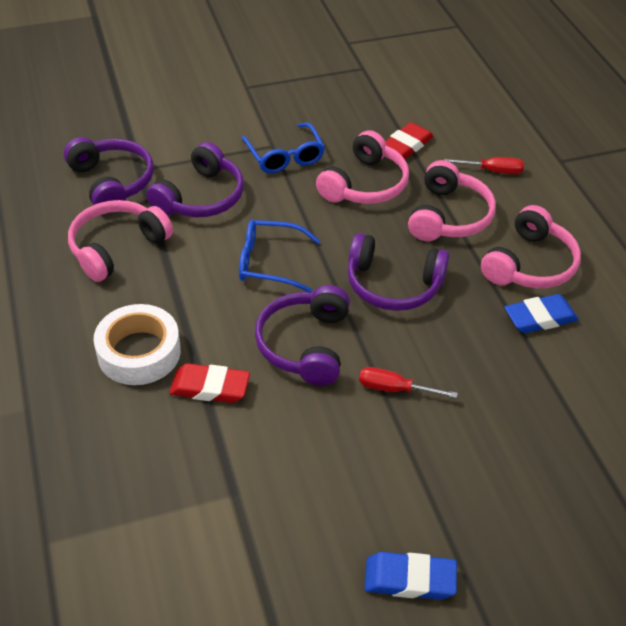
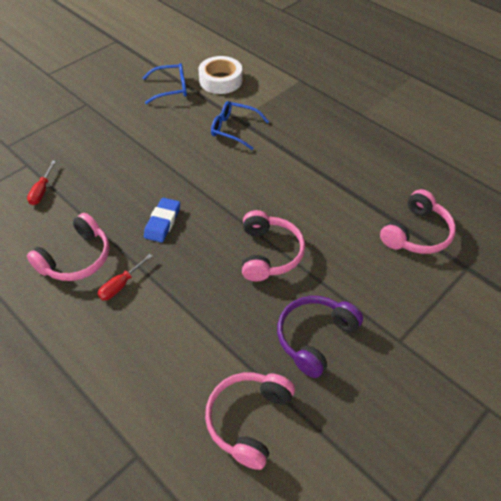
blue eraser: [364,552,457,600] [504,294,579,333] = 2 -> [144,198,180,243] = 1
purple headphones: [64,137,154,205] [146,142,244,217] [255,285,350,386] [347,233,449,311] = 4 -> [277,296,363,378] = 1
red eraser: [169,363,250,403] [385,122,434,159] = 2 -> none = 0

